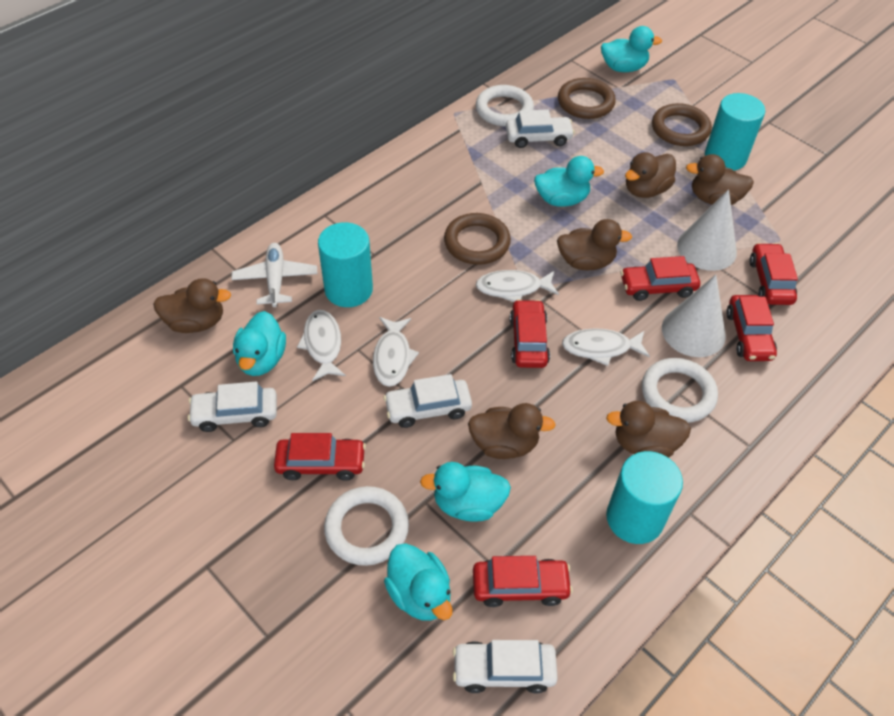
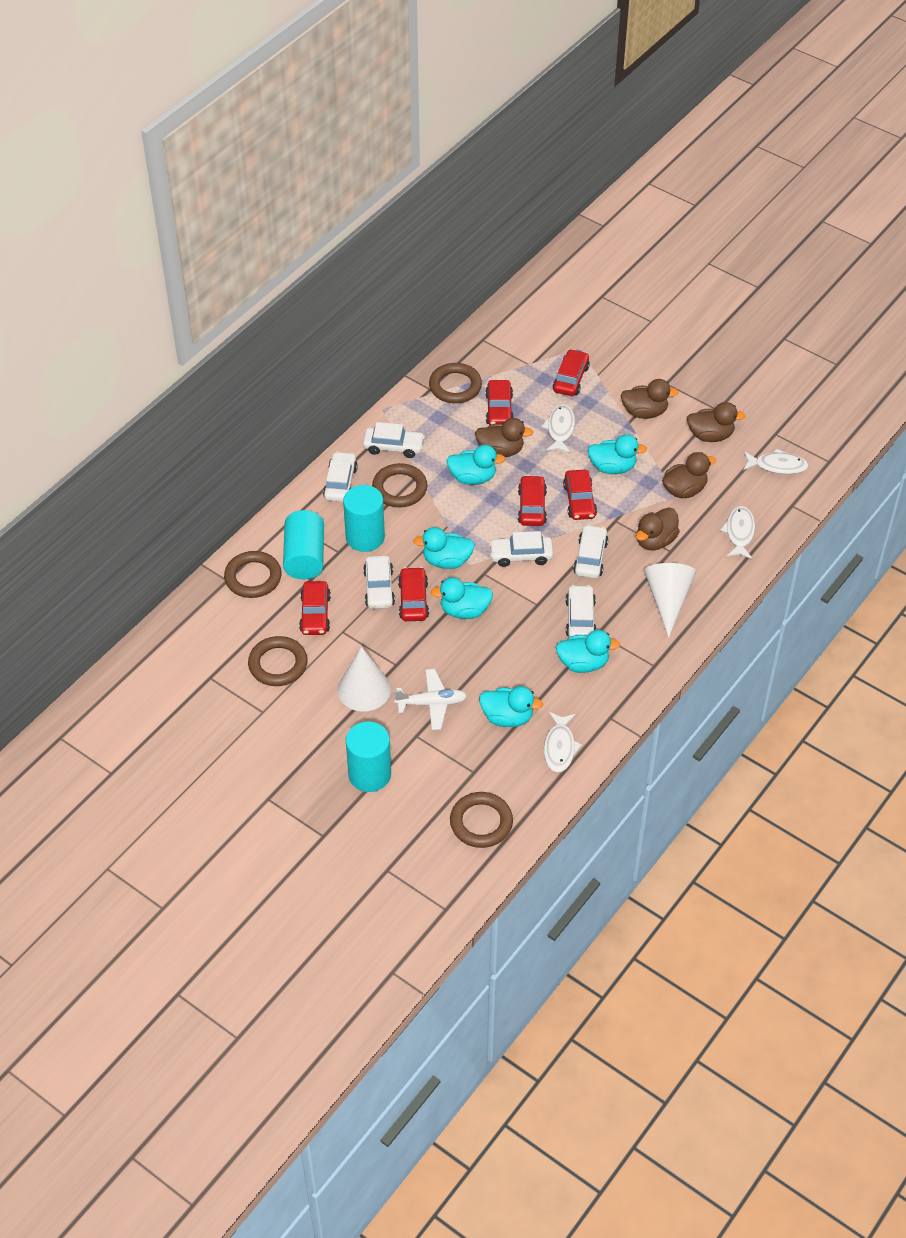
brown duck: [153,278,231,333] [468,403,556,459] [557,219,632,271] [606,401,691,458] [625,152,676,198] [686,154,754,205] = 6 -> [475,418,534,457] [620,379,679,419] [636,507,680,550] [662,452,716,498] [687,402,746,442] = 5
brown ring: [444,213,511,265] [558,78,616,119] [652,103,712,146] = 3 -> [224,551,282,598] [248,636,308,686] [372,463,427,507] [429,363,482,403] [450,792,513,848] = 5
turquoise duck: [233,311,286,376] [384,543,453,621] [420,462,511,522] [534,156,604,207] [601,26,662,72] = 5 -> [413,527,475,569] [431,577,493,619] [446,445,506,485] [479,686,543,727] [556,630,620,673] [588,434,647,474] = 6
white car: [188,382,277,432] [384,374,472,428] [453,640,558,694] [506,109,575,148] = 4 -> [323,451,358,502] [363,422,425,458] [363,556,395,609] [489,531,553,567] [565,585,596,638] [573,525,609,578] = 6
white ring: [324,486,409,566] [476,85,534,126] [642,358,718,423] = 3 -> none = 0

